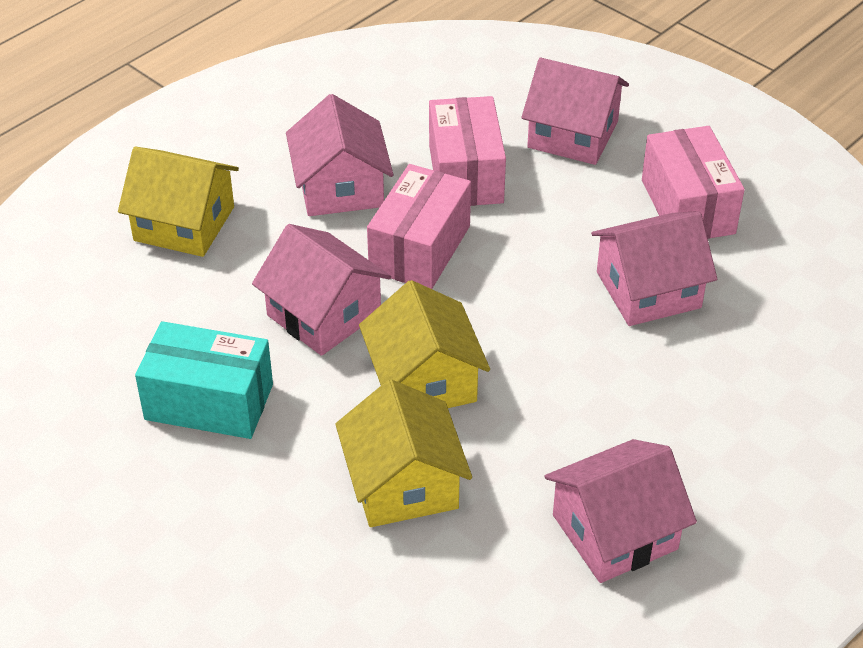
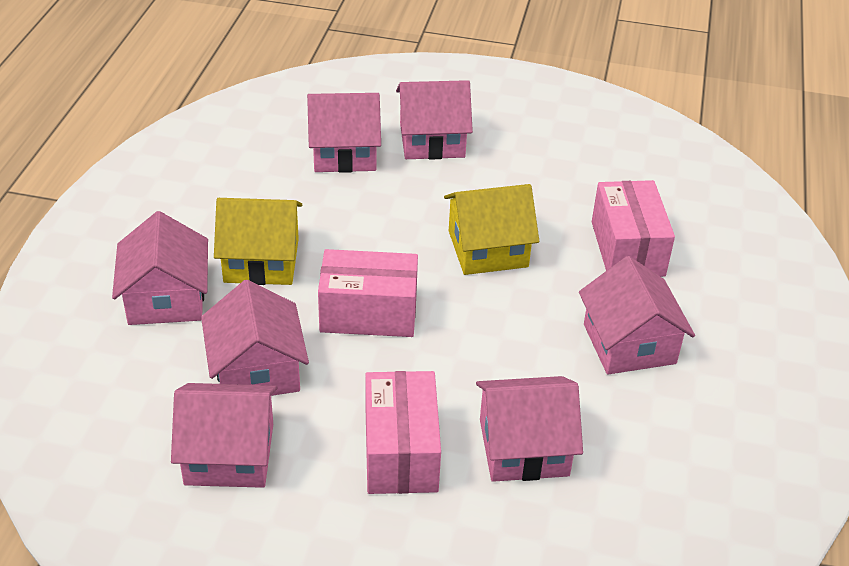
pink house: [252,224,391,356] [286,94,393,216] [521,58,629,165] [545,439,697,583] [591,211,717,326] = 5 -> [112,211,208,325] [171,383,277,488] [201,280,309,396] [307,93,381,173] [396,80,473,160] [476,376,583,482] [579,256,695,375] = 7
turquoise box: [135,321,273,439] = 1 -> none = 0
yellow house: [118,147,239,257] [335,379,472,527] [359,280,490,408] = 3 -> [214,198,302,285] [444,184,539,275] = 2

